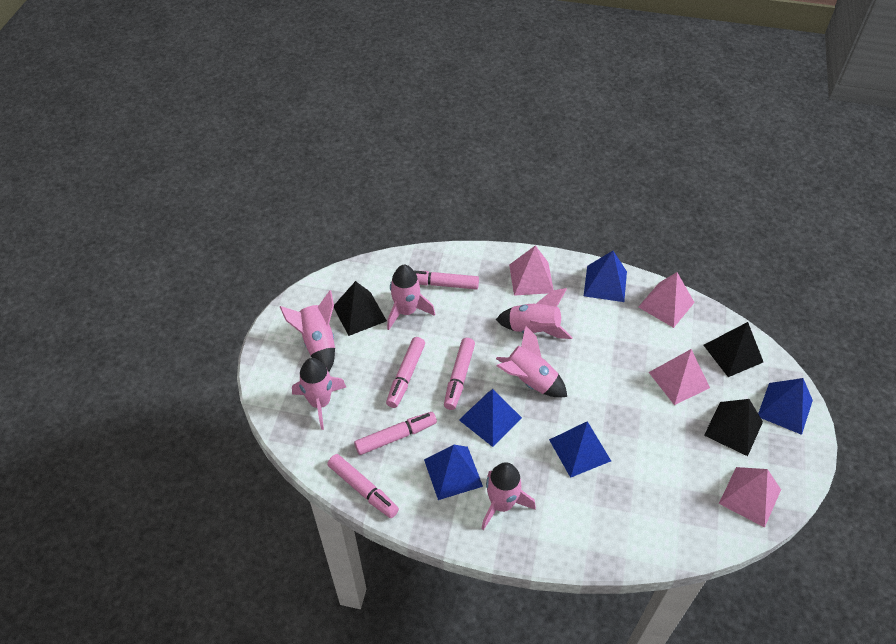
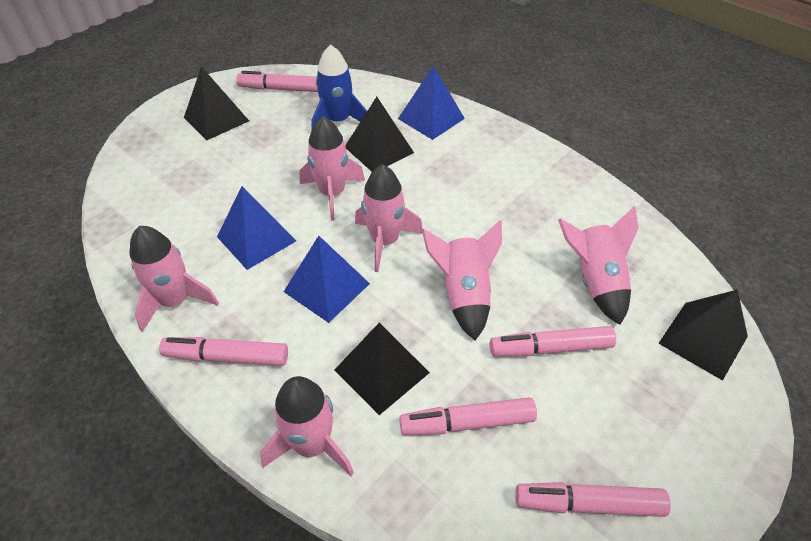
black pyramid: [334,281,387,336] [703,322,763,377] [704,399,763,456] = 3 -> [184,66,249,140] [334,323,430,415] [345,97,414,172] [658,290,748,381] = 4
blue pyramid: [424,445,483,500] [459,389,522,447] [549,421,611,478] [584,251,627,302] [758,378,813,435] = 5 -> [217,186,296,270] [284,236,370,323] [398,65,465,140] = 3
blue rocket: none = 0 -> [311,44,367,128] = 1
pink pyramid: [509,245,554,296] [639,272,695,328] [649,349,710,405] [719,467,781,528] = 4 -> none = 0

